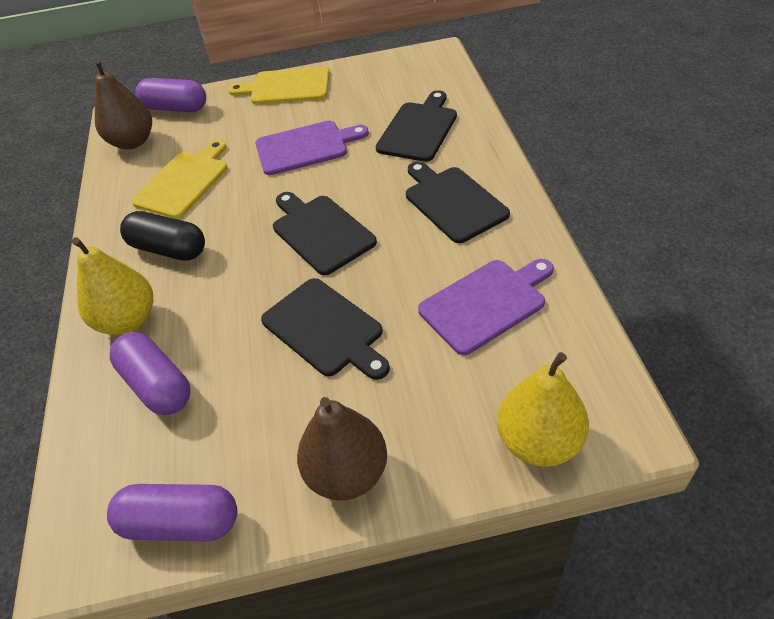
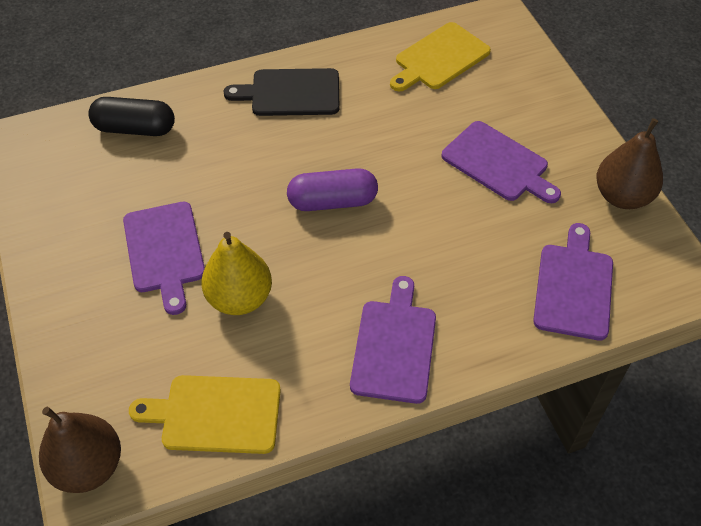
black cutting board: [261,278,390,380] [273,192,377,275] [376,90,457,162] [406,161,510,243] = 4 -> [223,68,340,116] = 1
purple capsule: [107,484,237,542] [110,332,191,415] [135,78,206,112] = 3 -> [287,168,378,211] = 1
purple cutting board: [255,121,369,175] [418,259,554,355] = 2 -> [123,202,205,315] [350,276,436,404] [441,121,561,203] [533,223,613,341] = 4
yellow pear: [72,237,153,335] [497,352,589,467] = 2 -> [201,232,272,315] = 1

